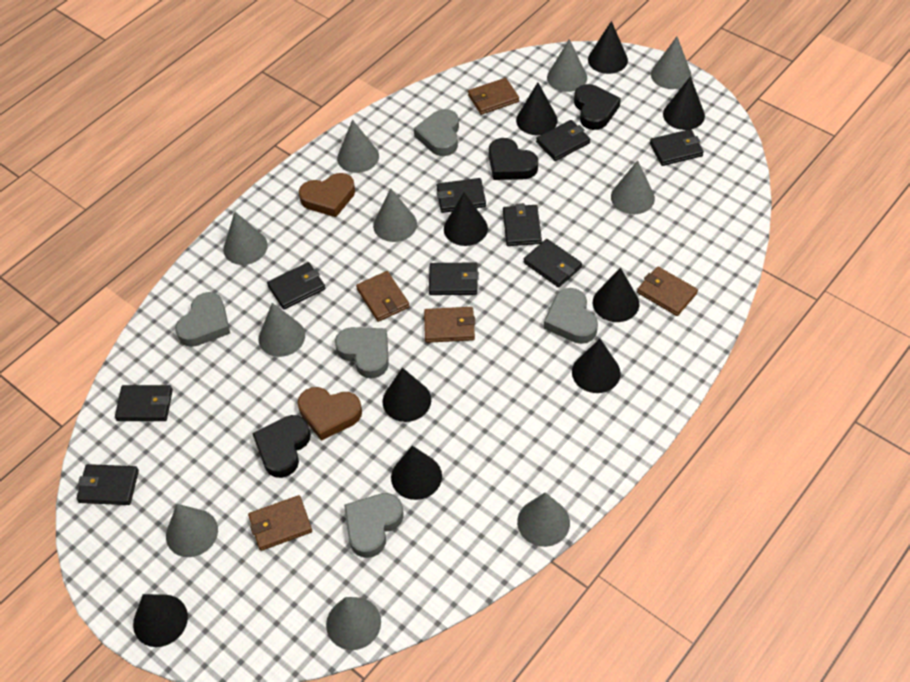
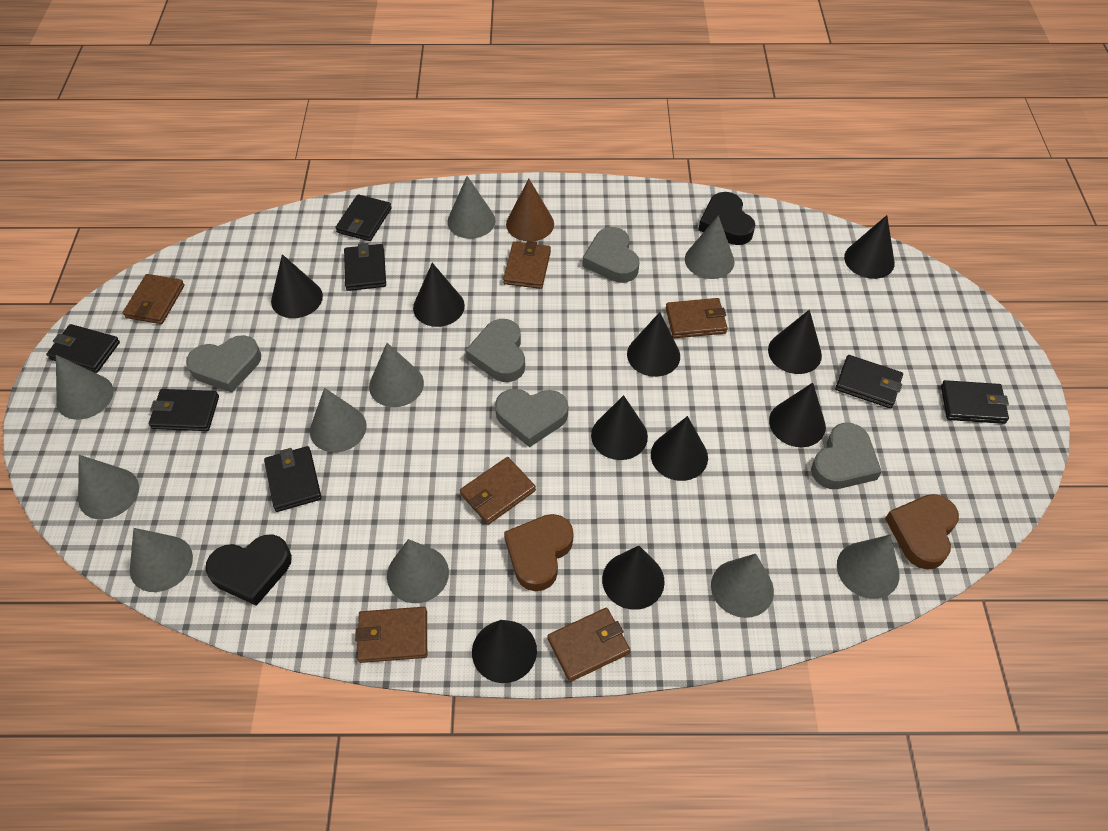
black cone: [133,594,188,647] [383,368,431,422] [391,446,442,500] [444,192,488,246] [516,82,558,135] [572,339,621,393] [588,21,628,74] [593,267,639,322] [663,76,705,130] = 9 -> [271,254,323,318] [413,263,465,327] [472,620,537,683] [591,395,648,460] [602,546,665,610] [627,312,680,377] [651,416,708,481] [768,310,822,374] [769,383,826,447] [844,215,895,279] = 10
black heart: [252,415,311,478] [489,138,538,180] [574,84,621,130] = 3 -> [205,534,292,606] [698,192,755,245] = 2
black wallet: [76,464,139,505] [115,385,173,421] [267,262,326,310] [429,263,479,295] [436,178,486,213] [503,203,542,246] [524,239,582,287] [536,120,590,161] [650,129,704,166] = 9 -> [46,324,120,373] [149,389,219,431] [264,446,322,512] [335,194,392,241] [344,243,386,291] [835,355,903,409] [941,380,1009,424] = 7
brown cone: none = 0 -> [506,179,554,241] = 1
brown wallet: [248,495,312,551] [356,271,410,322] [424,307,475,343] [468,78,519,115] [637,267,698,316] = 5 -> [123,274,185,324] [355,607,427,663] [460,457,536,525] [503,241,551,289] [548,608,630,682] [666,298,728,338] = 6

